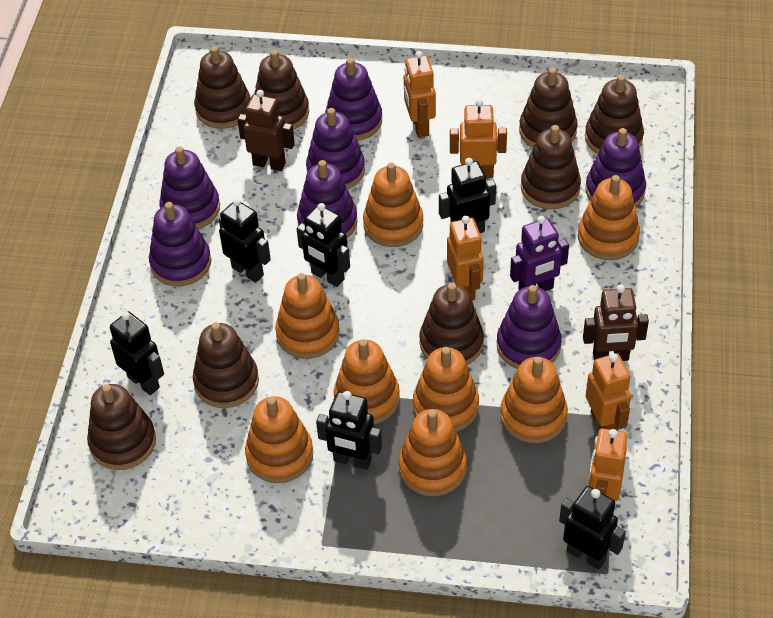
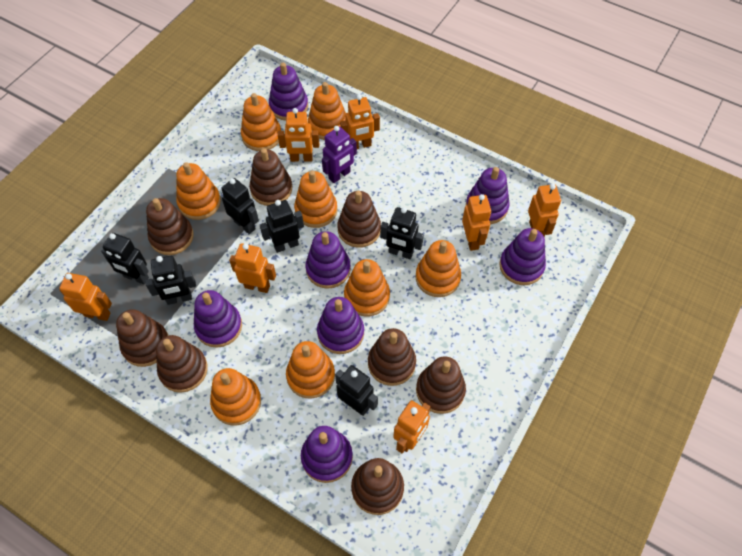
brown robot: [237,90,295,171] [583,284,649,361] = 2 -> none = 0
orange robot: [404,51,436,138] [447,216,484,301] [450,99,507,178] [586,353,631,431] [589,428,627,501] = 5 -> [59,273,112,321] [229,243,276,293] [278,108,319,162] [340,94,380,149] [393,401,430,453] [462,194,491,251] [528,184,561,237] = 7

